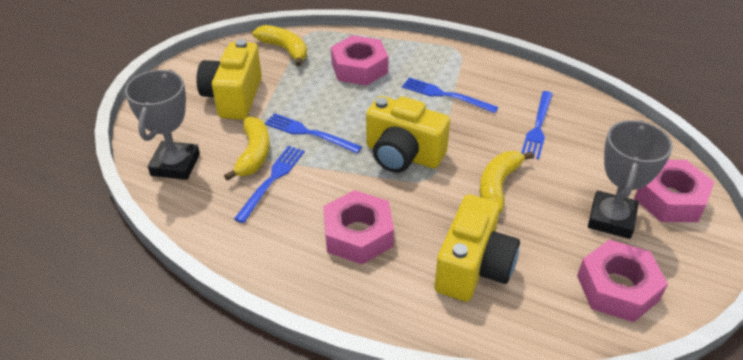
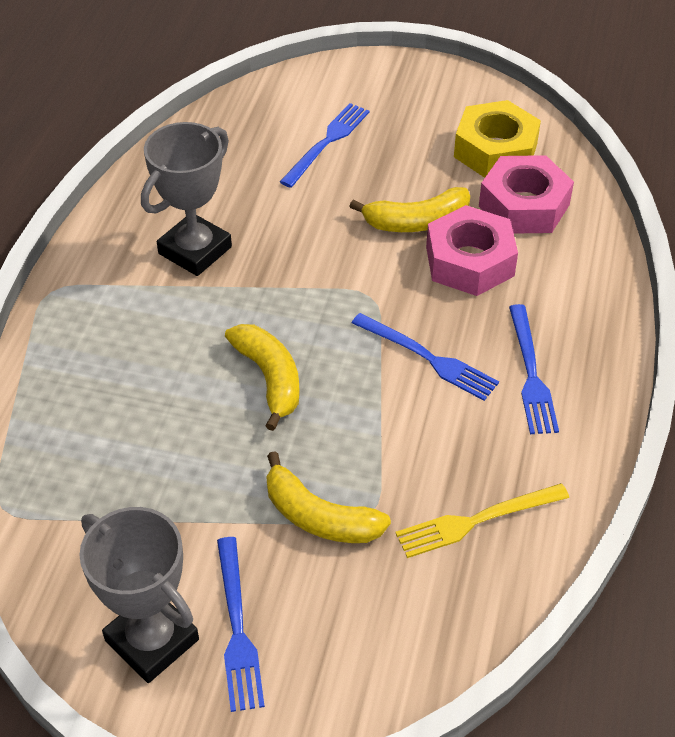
pink nut: [323,190,394,265] [331,35,389,86] [577,240,668,322] [634,160,714,222] = 4 -> [426,205,518,296] [479,155,574,234] = 2
yellow camera: [196,39,262,120] [366,96,450,173] [434,194,520,302] = 3 -> none = 0
yellow fork: none = 0 -> [395,483,569,558] = 1
yellow nut: none = 0 -> [454,100,541,178] = 1

